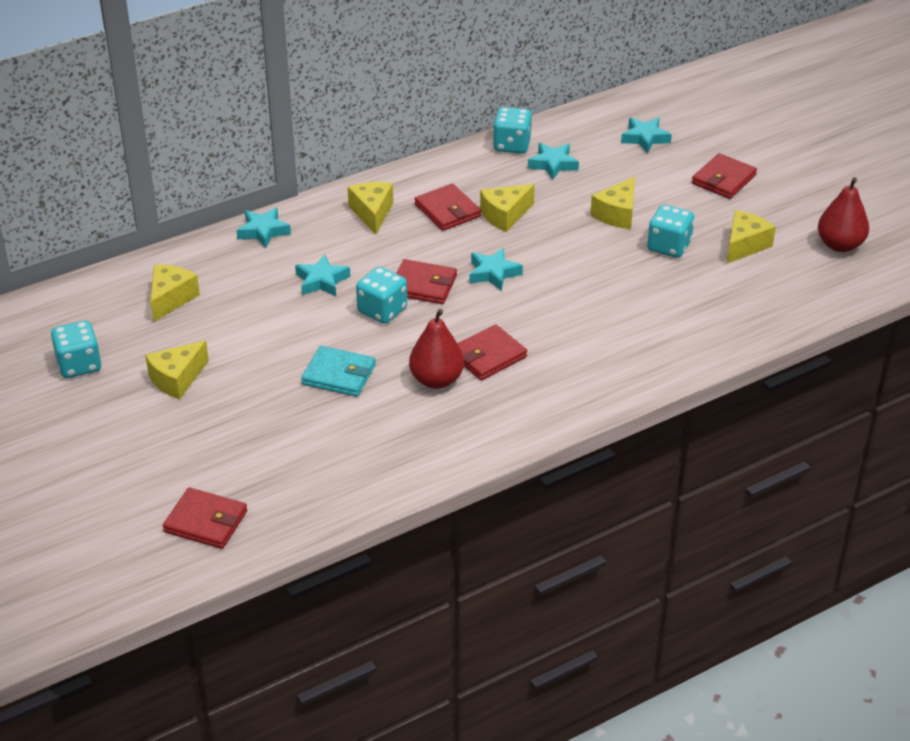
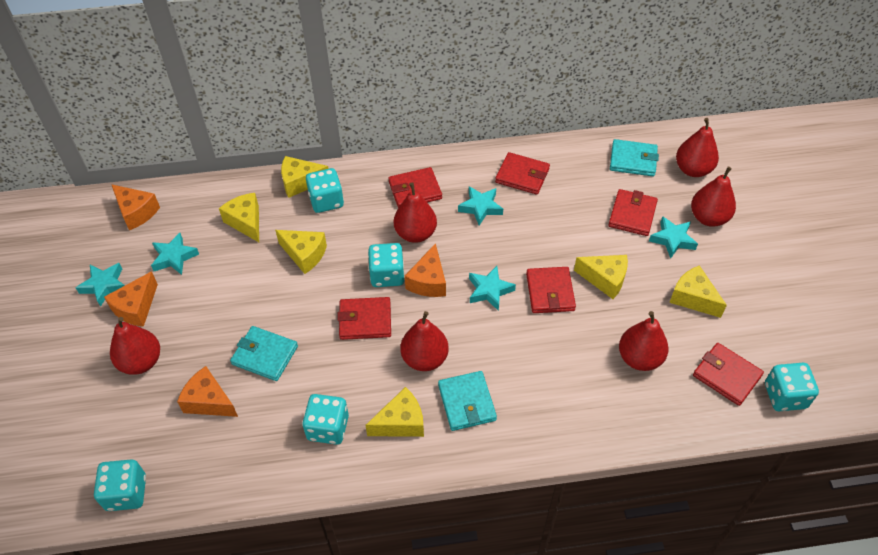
orange cheese: none = 0 -> [104,271,158,327] [111,184,160,230] [177,366,238,417] [405,243,446,297] = 4
red pear: [409,309,464,389] [818,177,869,252] = 2 -> [110,317,160,375] [394,183,437,243] [401,311,449,371] [619,311,669,371] [676,118,719,177] [691,167,736,226] = 6
red wallet: [163,487,247,549] [396,259,457,304] [415,184,481,231] [457,324,527,380] [692,153,757,199] = 5 -> [337,297,391,340] [388,167,442,208] [495,152,550,195] [526,267,576,313] [608,189,658,236] [693,343,764,406] = 6
turquoise dice: [51,321,101,378] [356,266,407,324] [493,107,532,153] [647,205,694,258] = 4 -> [94,459,146,511] [303,394,349,445] [306,168,344,213] [368,243,404,287] [765,363,819,411] = 5
turquoise wallet: [301,346,376,397] = 1 -> [230,326,298,381] [438,371,497,431] [610,139,659,176] = 3

